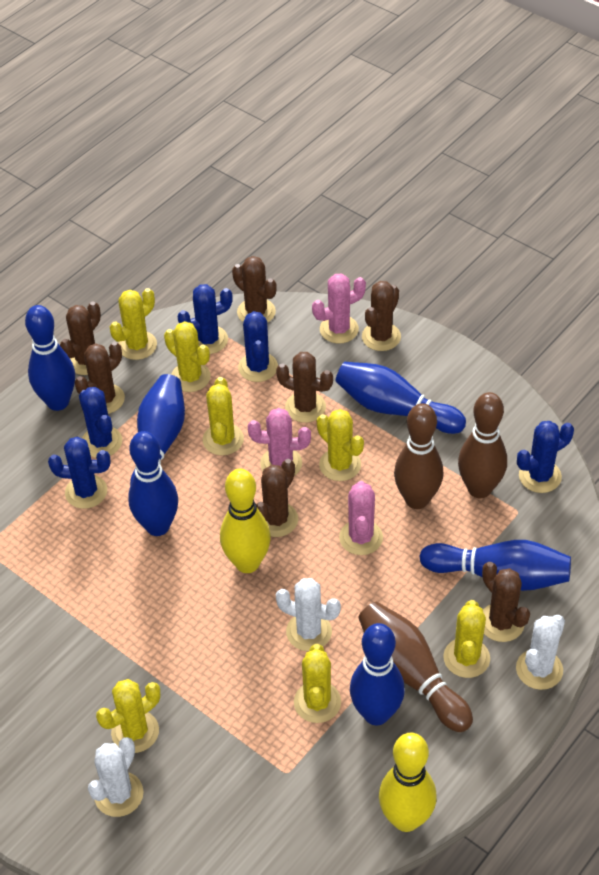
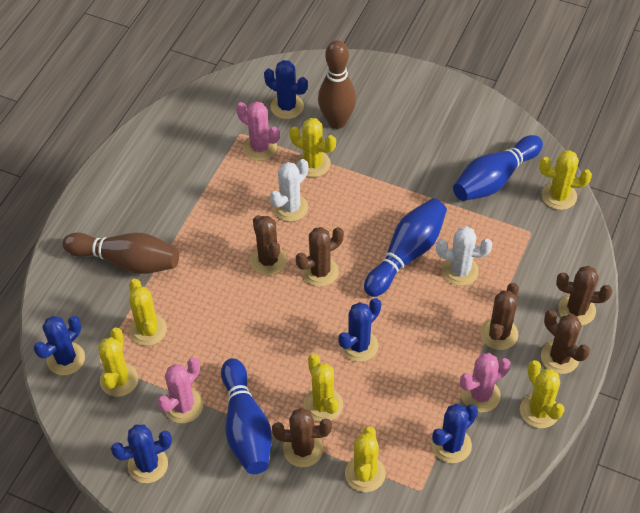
blue bowling pin: [25,305,75,411] [128,431,178,536] [130,374,185,486] [336,362,466,434] [350,623,405,725] [419,540,571,591] = 6 -> [221,358,272,474] [364,198,447,297] [453,135,543,201] = 3
brown bowling pin: [358,602,473,732] [394,403,444,509] [458,392,507,498] = 3 -> [62,233,179,274] [318,40,356,129] = 2
brown cactus: [60,302,101,375] [75,342,125,414] [232,256,277,323] [256,459,298,537] [276,352,333,423] [362,281,401,351] [482,562,530,642] = 7 -> [250,215,287,275] [272,408,332,467] [296,227,344,287] [480,283,519,350] [541,310,590,374] [556,266,612,325] = 6
white cactus: [88,737,144,817] [276,578,341,651] [516,615,565,690] = 3 -> [270,159,308,222] [436,226,492,286] = 2
yellow bowling pin: [220,469,271,573] [379,733,437,832] = 2 -> none = 0

